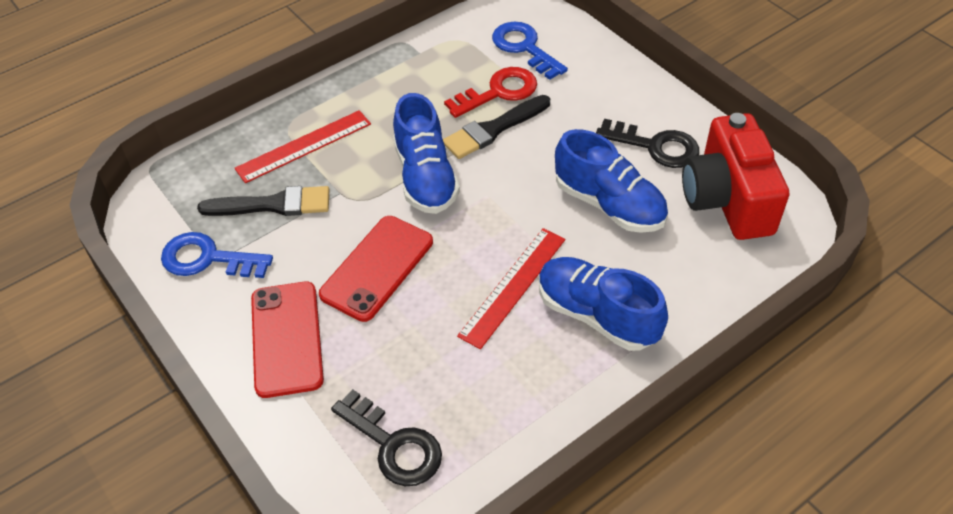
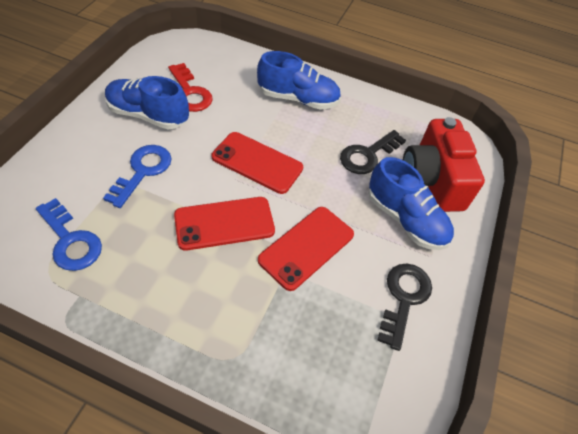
black brush: [197,186,329,216] [443,95,550,159] = 2 -> none = 0
red phone: [251,281,324,398] [319,216,433,322] = 2 -> [174,197,275,251] [212,132,303,194] [258,207,354,291] = 3
red ruler: [235,110,371,183] [457,228,565,349] = 2 -> none = 0

